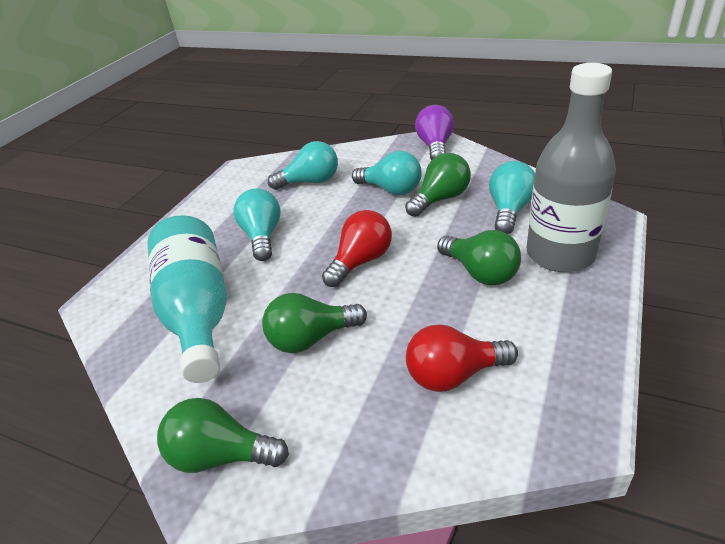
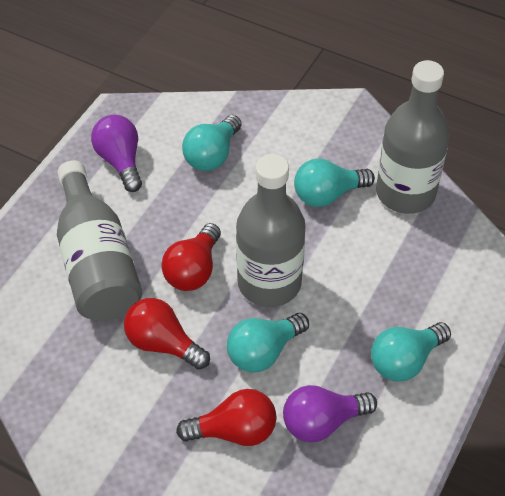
green light bulb: [157,398,289,473] [262,293,367,353] [405,153,471,217] [437,230,521,285] = 4 -> none = 0
grey bottle: [526,63,616,272] = 1 -> [57,160,142,321] [236,154,306,307] [376,60,450,214] = 3
purple light bulb: [415,105,454,160] = 1 -> [91,115,142,192] [283,385,377,443] = 2
red light bulb: [322,210,392,287] [406,324,518,392] = 2 -> [124,298,210,369] [161,223,221,291] [176,389,277,446] = 3
turquoise bottle: [147,215,227,383] = 1 -> none = 0

